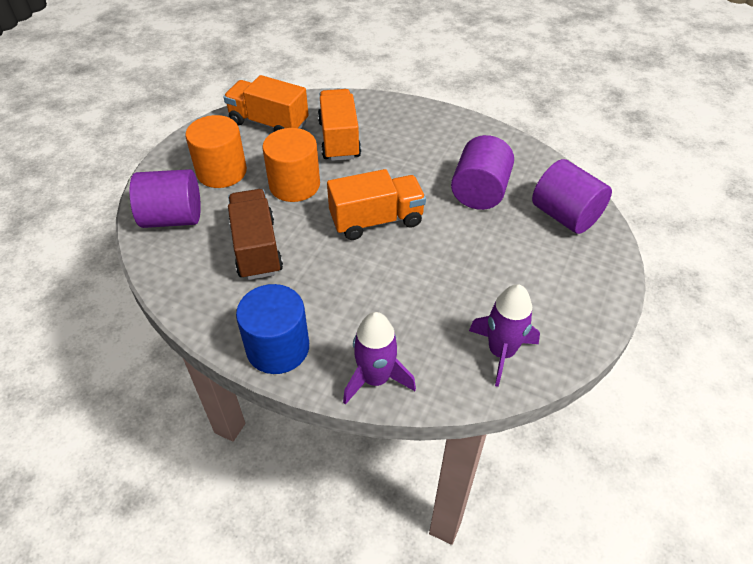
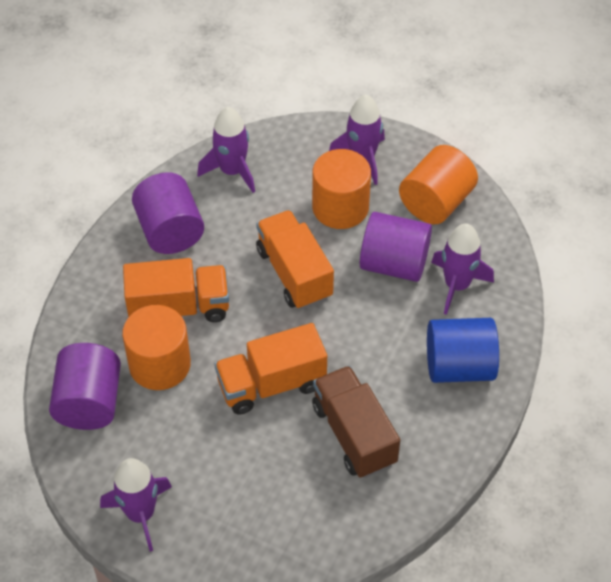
orange cylinder: [185,115,247,188] [262,128,320,202] = 2 -> [122,305,191,390] [312,149,371,229] [399,145,478,224] = 3
purple rocket: [343,312,416,405] [469,284,540,387] = 2 -> [100,458,172,551] [197,107,255,193] [329,95,385,185] [431,223,494,315] = 4

